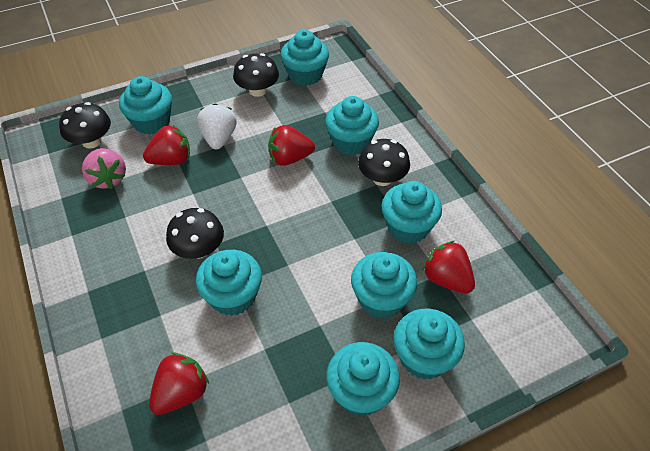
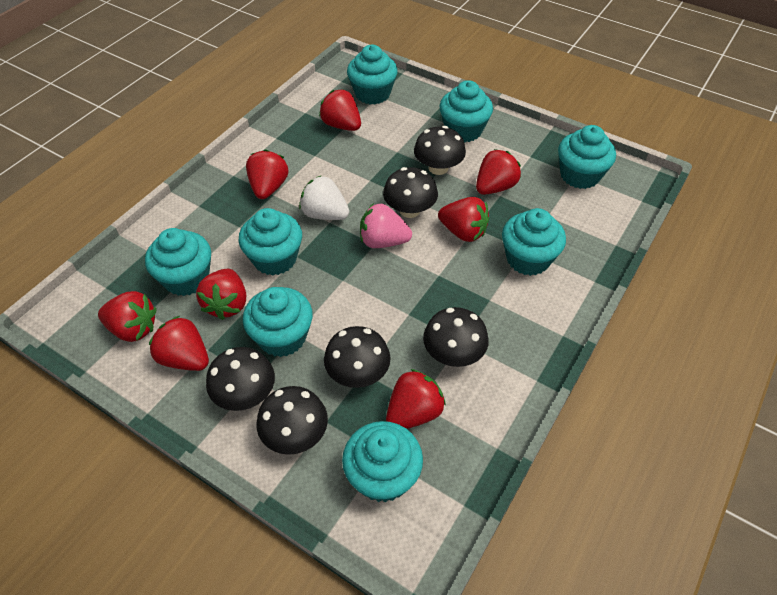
black mushroom: [59,102,111,149] [166,208,224,259] [233,53,279,97] [358,139,410,186] = 4 -> [206,347,275,411] [257,386,328,455] [324,326,390,388] [383,167,438,218] [414,126,466,175] [423,307,489,367] = 6
red strawberry: [143,125,190,165] [149,352,209,415] [268,125,315,166] [422,241,475,293] = 4 -> [98,291,157,342] [149,316,209,371] [196,269,246,320] [246,150,288,199] [319,89,361,131] [386,369,446,429] [438,197,489,242] [476,149,521,195] = 8

